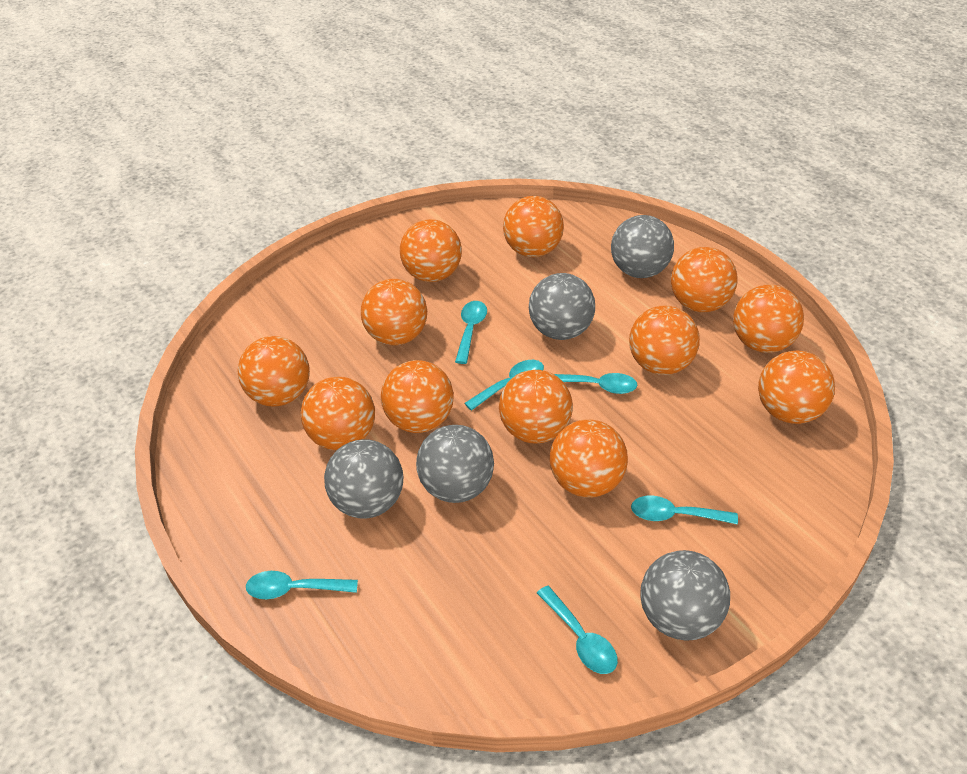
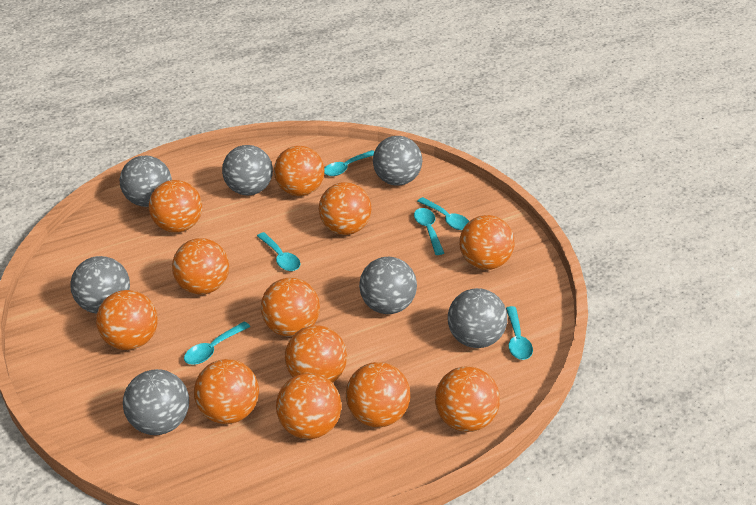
grey ball: [324,439,403,519] [416,425,494,503] [529,273,595,340] [611,215,674,278] [640,550,730,641] = 5 -> [70,256,130,314] [119,156,172,207] [123,369,189,435] [222,145,273,195] [359,257,417,314] [373,136,422,186] [448,288,507,348] = 7

